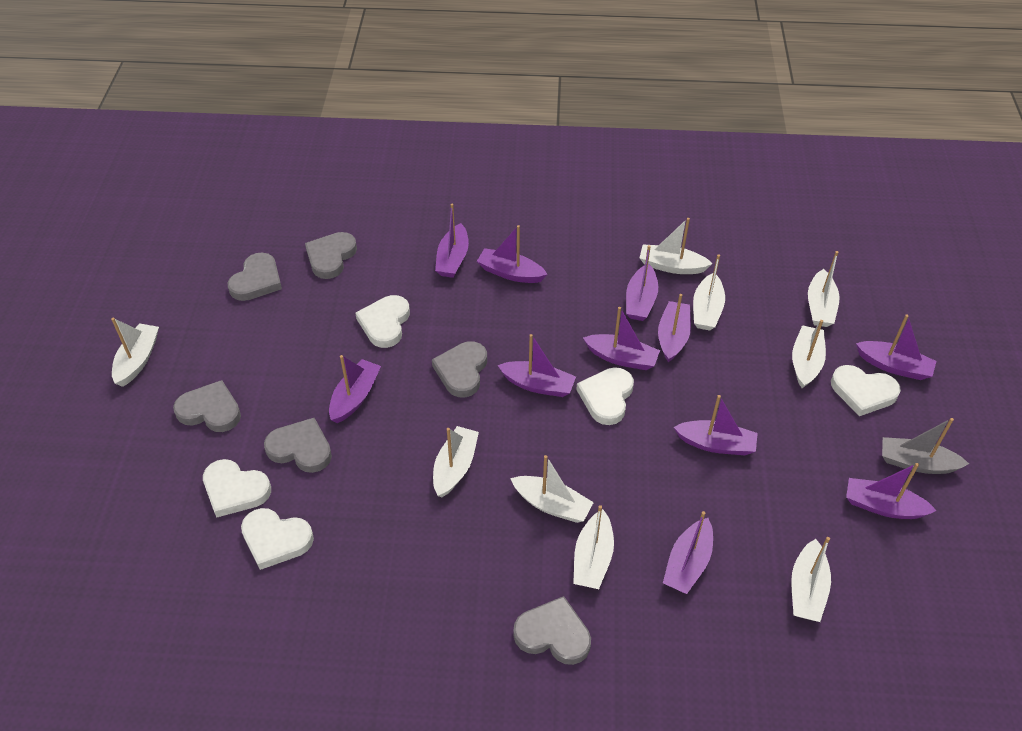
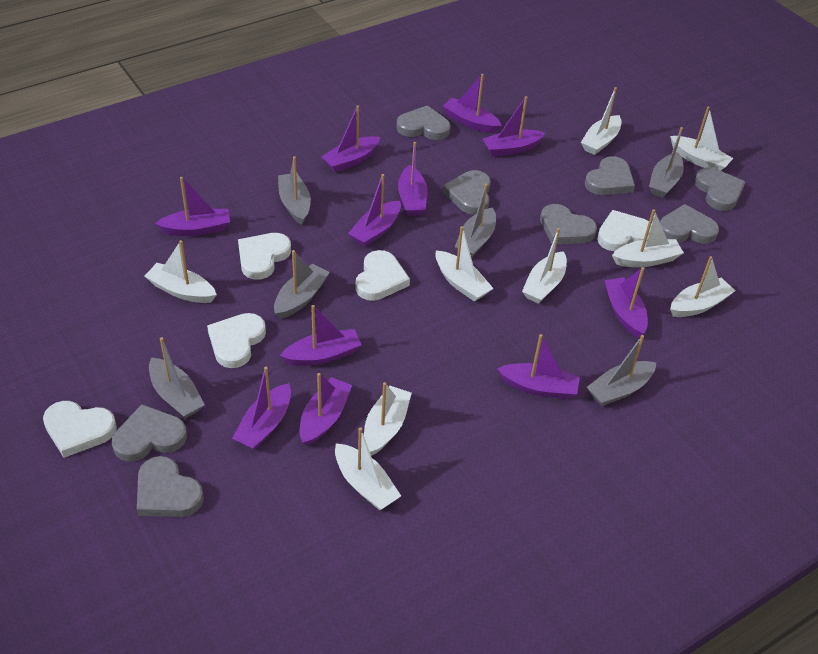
grey boat: [882,418,969,474] = 1 -> [149,337,205,418] [274,250,330,319] [278,156,311,225] [455,183,496,258] [587,335,656,406] [649,127,684,198] = 6
grey heart: [173,380,241,432] [228,252,282,301] [264,418,332,473] [305,232,357,279] [432,341,487,397] [513,596,591,665] = 6 -> [112,404,187,462] [137,456,204,517] [397,105,451,140] [443,170,491,215] [540,204,597,244] [585,156,635,195] [660,204,719,244] [694,168,745,211] = 8

